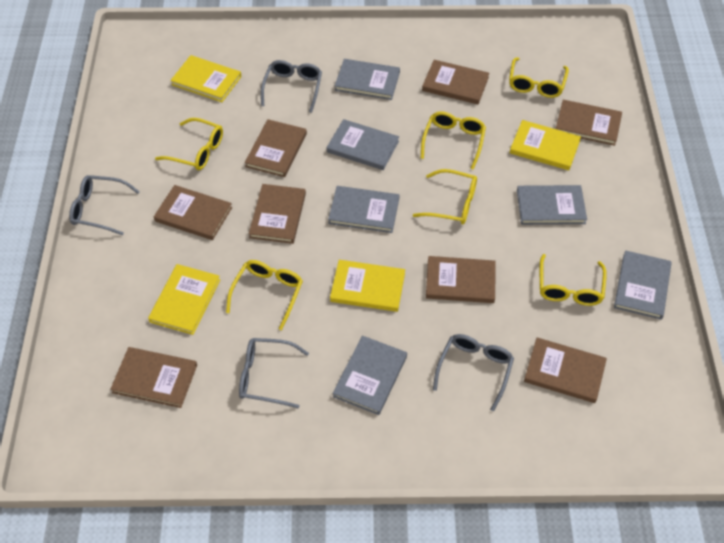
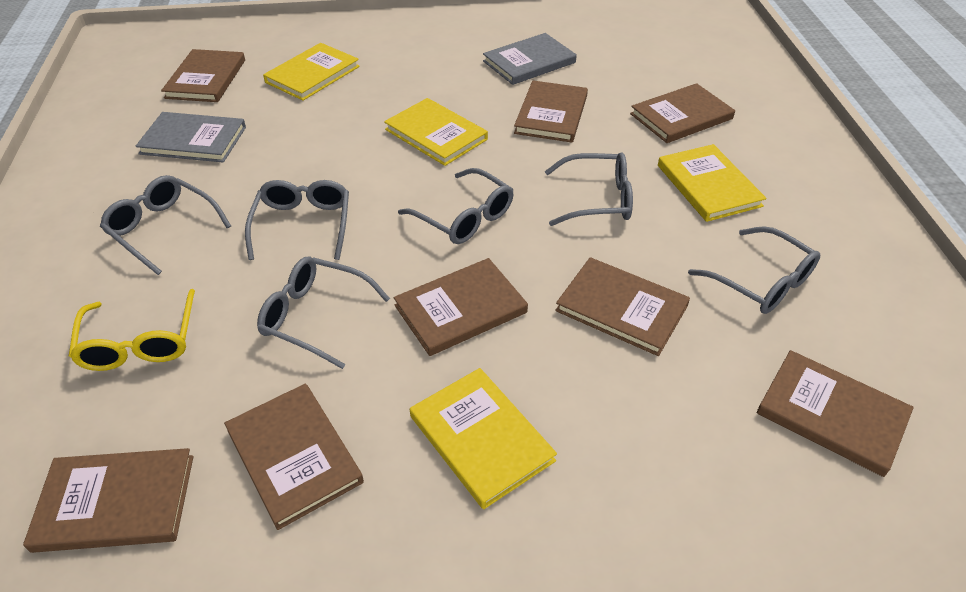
grey book: [327,119,399,170] [328,186,399,233] [333,336,407,415] [335,59,400,100] [517,185,587,225] [614,250,672,320] = 6 -> [136,112,246,162] [483,33,577,85] = 2
grey glasses: [69,175,140,235] [239,338,309,408] [261,60,322,113] [433,334,514,411] = 4 -> [100,175,231,275] [245,180,349,260] [257,257,390,369] [398,168,514,244] [545,152,633,226] [688,226,820,314] = 6
yellow glasses: [155,118,223,170] [226,260,303,330] [413,169,477,225] [421,111,486,170] [509,57,569,98] [540,254,607,306] = 6 -> [69,289,195,371] = 1

